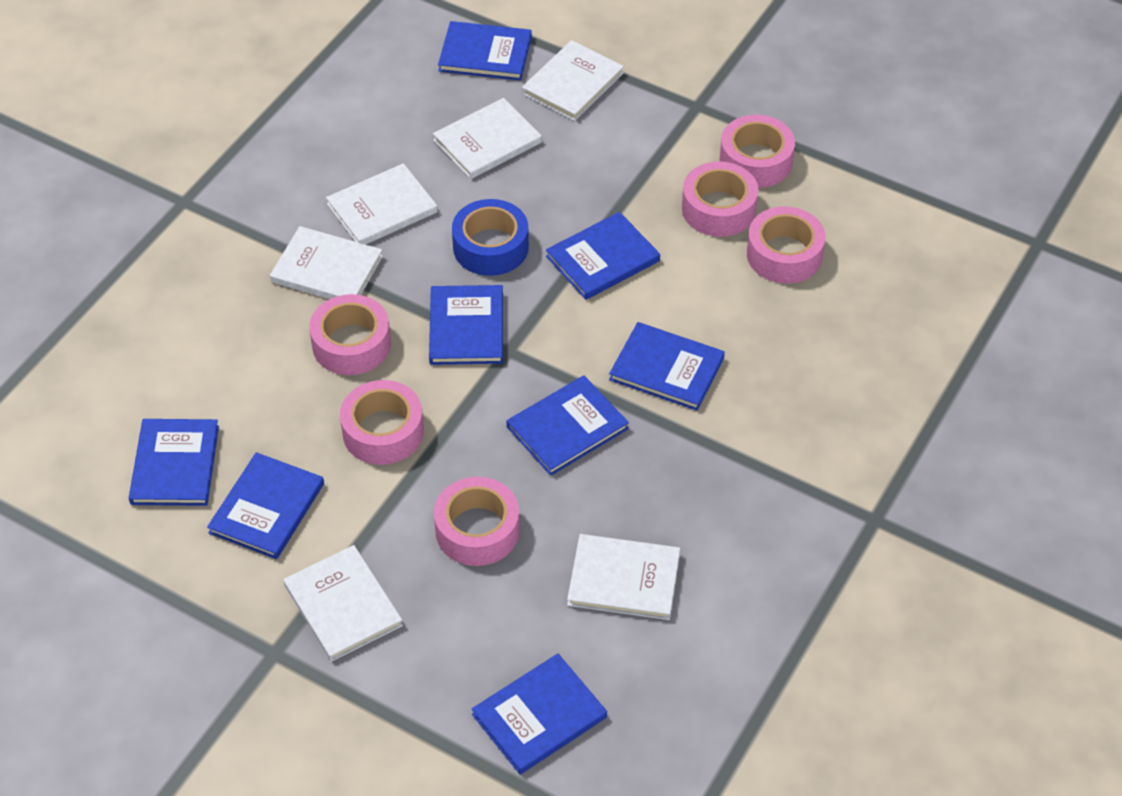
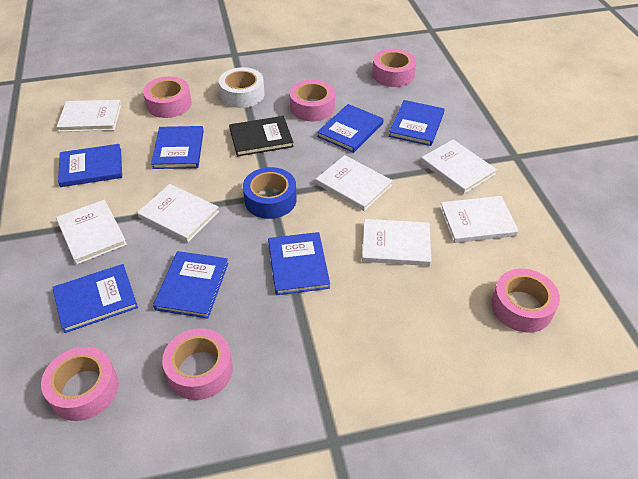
black book: none = 0 -> [229,116,294,157] = 1
blue book: [129,419,219,506] [207,452,324,559] [429,285,503,365] [438,21,532,81] [472,653,607,774] [507,376,629,476] [546,212,660,300] [609,322,725,411] = 8 -> [52,264,138,333] [58,144,122,187] [151,126,204,169] [153,251,228,319] [268,232,330,295] [317,104,384,153] [389,100,445,146] = 7
white book: [270,226,383,299] [284,545,403,662] [326,163,438,245] [433,98,542,179] [522,40,624,121] [567,534,680,620] = 6 -> [56,200,127,265] [57,100,121,132] [137,184,219,242] [316,155,393,211] [362,219,431,266] [421,139,497,194] [440,196,519,243] = 7
white tape: none = 0 -> [219,67,265,108] = 1

